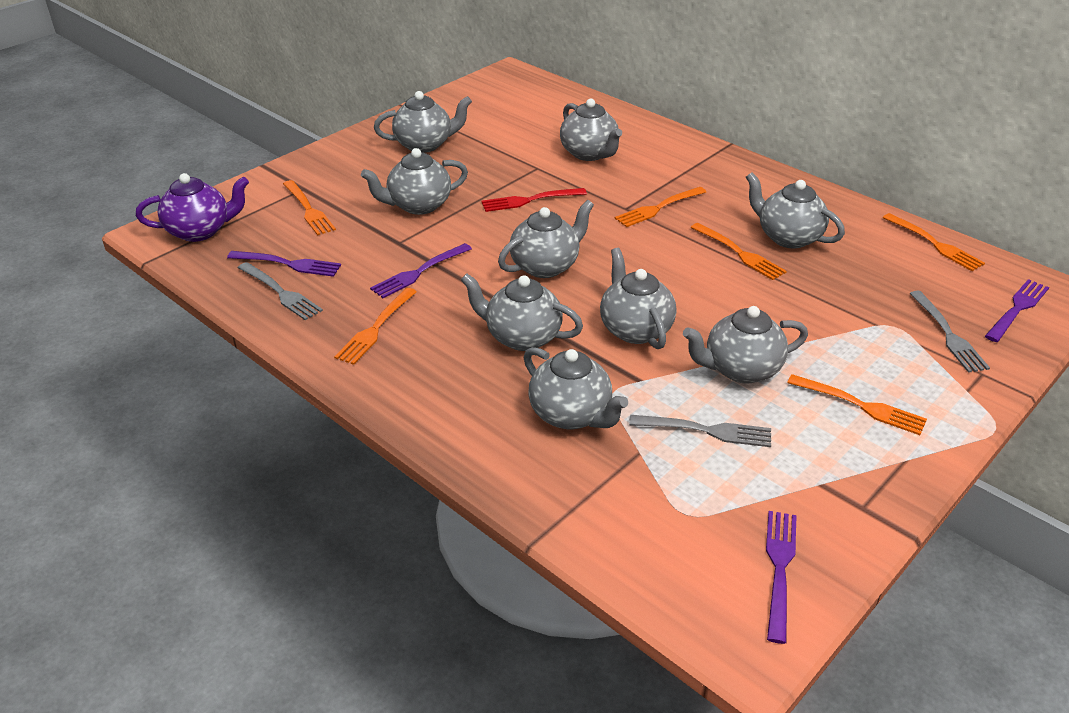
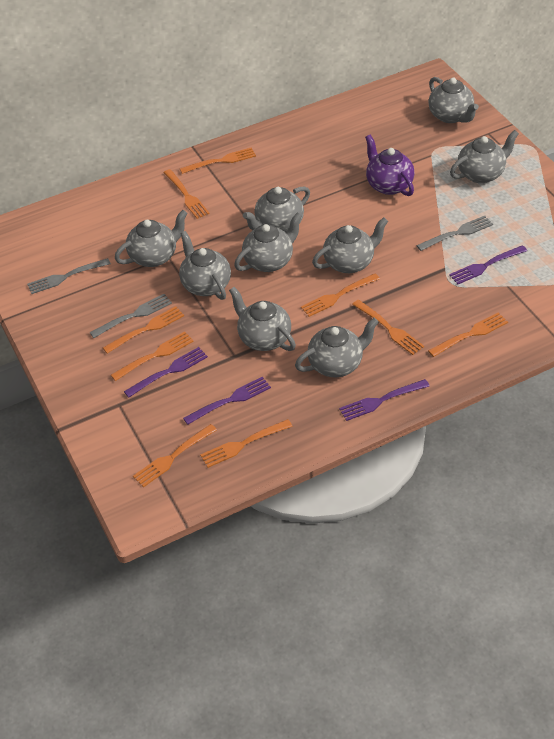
orange fork: [283,180,336,235] [334,288,417,365] [615,187,706,227] [691,223,787,280] [787,374,927,435] [883,213,985,271] = 6 -> [103,306,184,354] [111,331,194,381] [133,424,217,487] [163,169,210,219] [180,148,256,174] [200,419,293,468] [301,274,380,317] [352,300,424,355] [428,312,508,357] = 9
red fork: [481,188,587,212] = 1 -> none = 0

